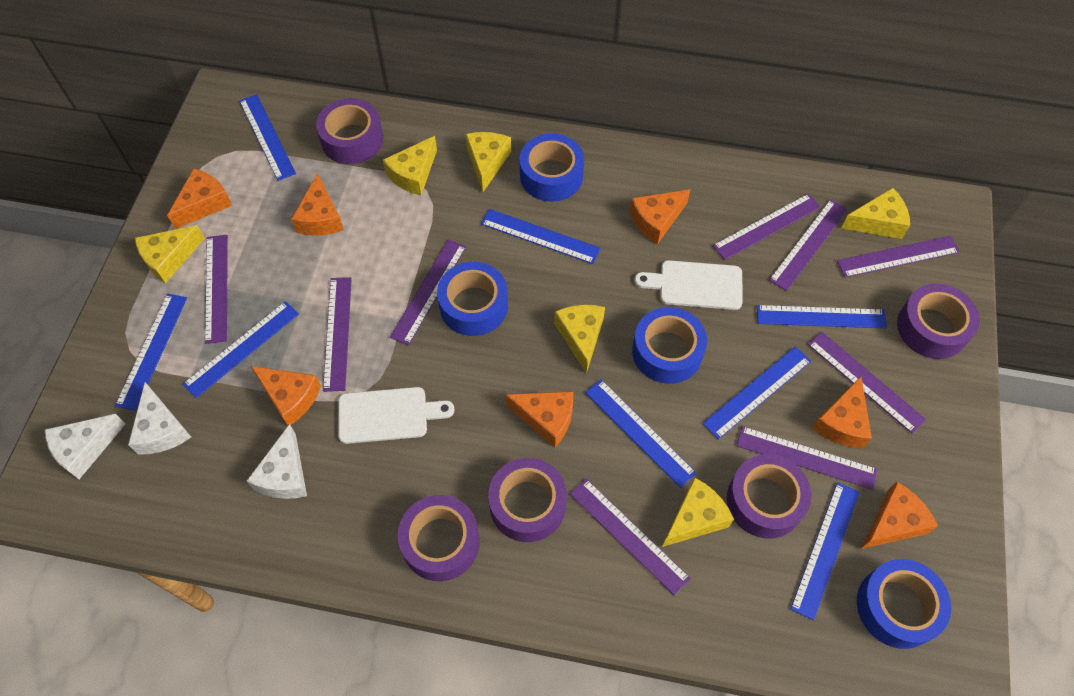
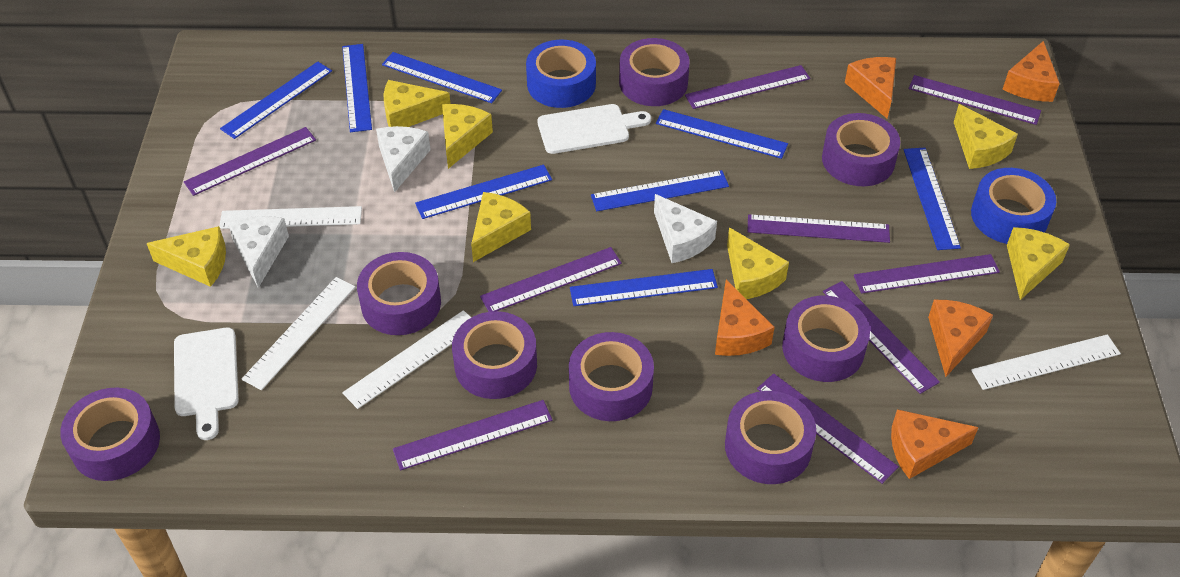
blue tape: [437,262,508,336] [519,134,584,202] [632,307,707,384] [857,559,951,649] = 4 -> [526,40,596,108] [971,168,1056,244] = 2
orange cheese: [167,168,232,229] [251,366,321,426] [291,173,344,236] [505,391,573,447] [630,189,691,244] [812,377,872,448] [861,482,938,549] = 7 -> [715,280,775,356] [845,57,896,118] [891,409,978,479] [928,300,993,377] [1003,41,1060,102] = 5
purple tape: [316,98,383,164] [398,495,480,581] [488,458,567,542] [727,454,811,539] [897,284,980,359] = 5 -> [60,388,160,481] [357,252,441,335] [452,311,537,399] [569,332,654,421] [619,38,690,106] [725,391,816,484] [782,296,870,382] [822,113,900,186] = 8
white ruler: none = 0 -> [219,206,362,229] [242,277,355,390] [342,310,471,409] [971,334,1121,390] = 4
yellow cheese: [135,225,205,283] [383,136,437,195] [465,132,511,192] [554,305,605,374] [662,477,734,547] [841,187,910,239] = 6 -> [146,226,226,287] [384,80,451,127] [442,104,493,169] [471,192,531,262] [727,228,789,299] [954,104,1018,169] [1007,227,1070,300] = 7

